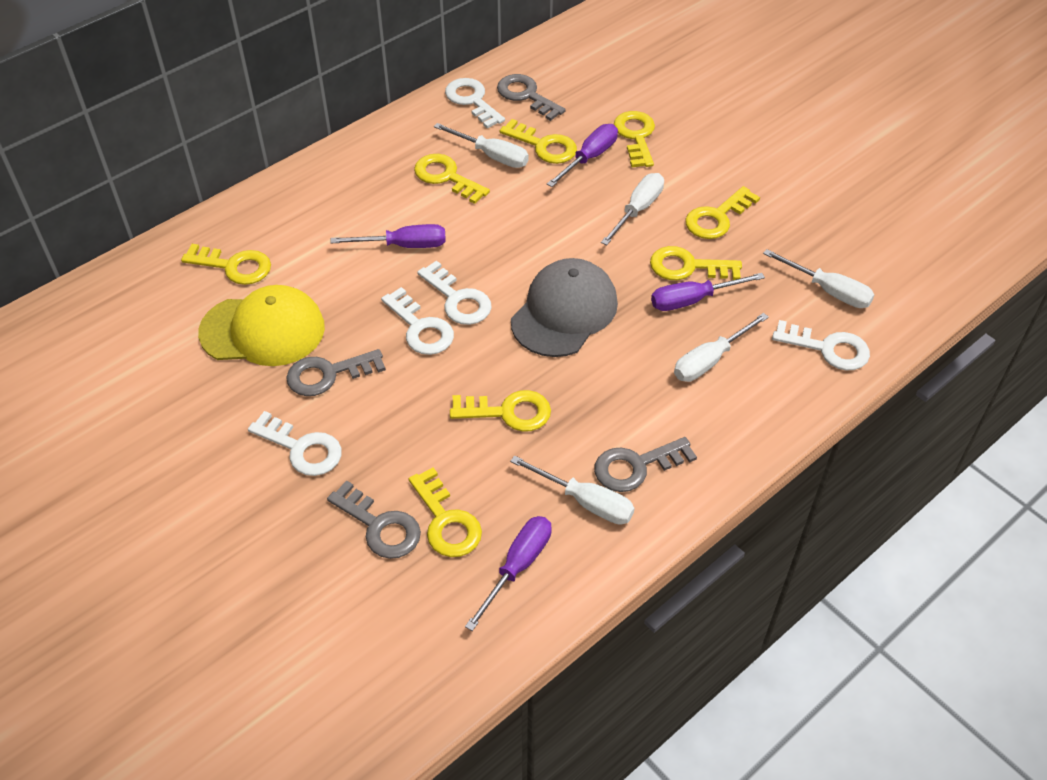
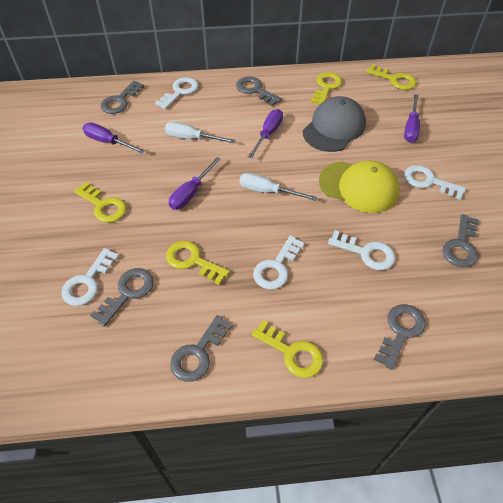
grey key: [286,349,386,396] [327,480,421,559] [497,74,566,121] [594,437,697,492] = 4 -> [90,268,154,327] [100,81,144,114] [170,315,233,382] [236,77,282,106] [374,304,426,370] [442,214,479,267] = 6
white screwdriver: [434,123,529,168] [510,455,635,525] [601,173,664,245] [674,313,769,382] [763,249,874,308] = 5 -> [165,122,236,143] [239,173,317,201] = 2
yellow key: [181,244,271,285] [409,468,482,557] [414,154,490,204] [450,390,551,432] [500,119,577,164] [614,111,655,167] [650,246,742,280] [685,186,760,239] = 8 -> [74,182,127,223] [166,241,230,285] [252,320,324,378] [311,72,342,105] [366,64,417,90] = 5

